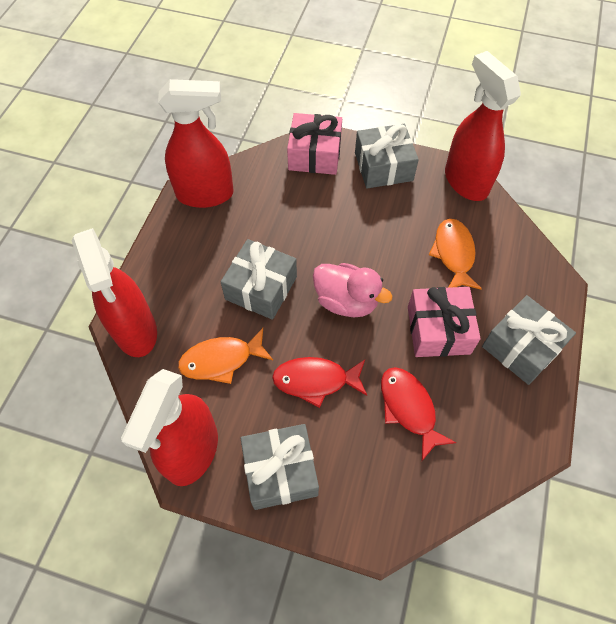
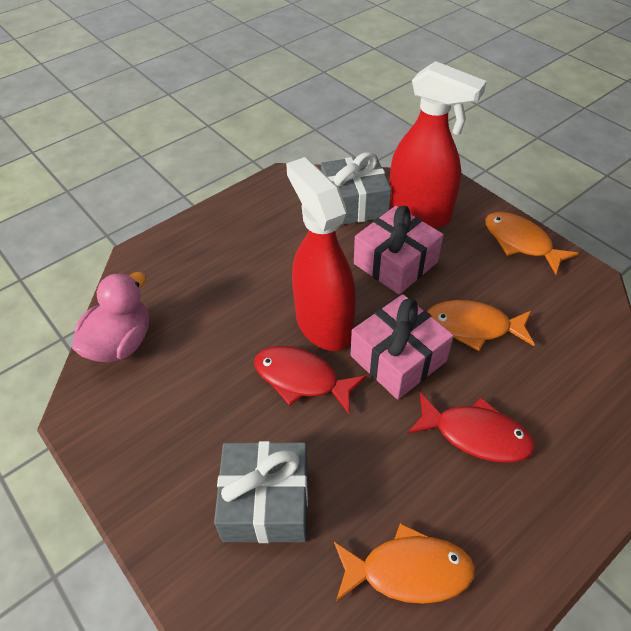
grey gift: [221,239,297,320] [240,424,319,510] [355,124,419,189] [482,295,576,385] = 4 -> [214,441,308,543] [321,152,391,225] = 2
orange fish: [178,328,273,384] [429,219,482,290] = 2 -> [334,523,475,604] [427,300,535,351] [485,212,579,275] = 3
red spray bottle: [72,228,157,357] [121,369,218,486] [158,79,234,208] [445,51,521,201] = 4 -> [286,157,356,351] [389,61,487,228] = 2

